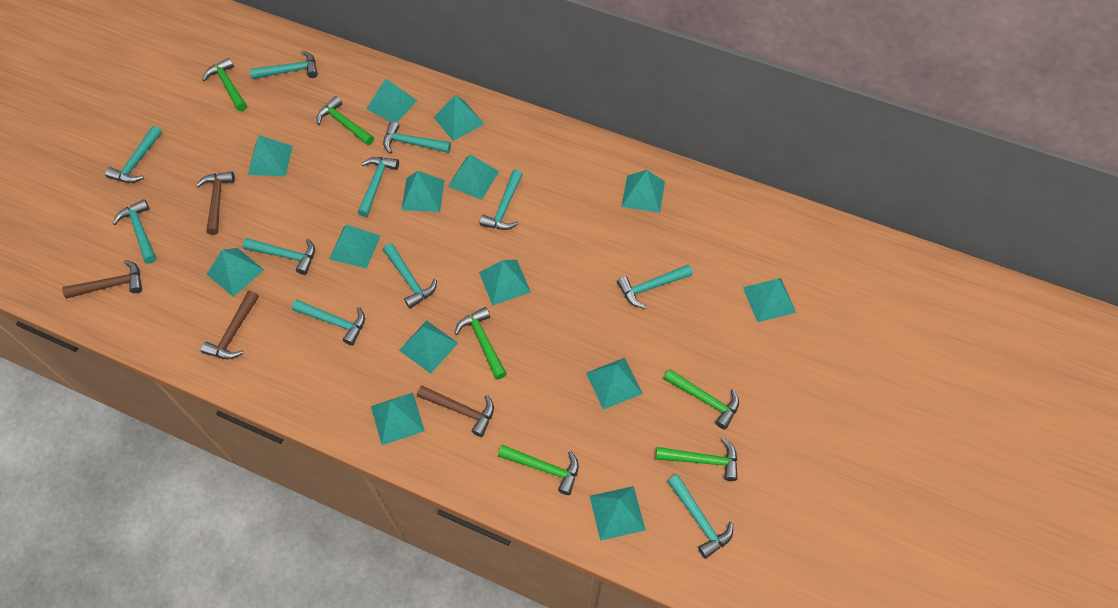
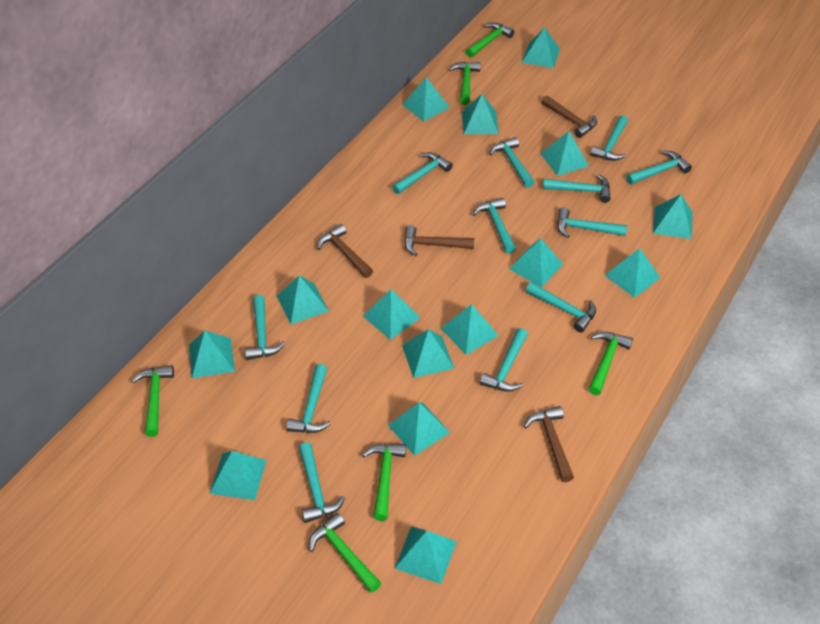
turquoise hammer: [105,126,162,183] [113,199,156,264] [242,238,315,275] [250,50,318,79] [292,299,365,346] [358,157,399,217] [383,121,451,154] [383,243,437,309] [480,170,523,230] [617,264,693,309] [667,474,733,559] = 11 -> [245,295,285,360] [286,364,331,433] [299,442,345,523] [392,152,453,194] [473,198,516,254] [480,328,528,392] [489,137,534,188] [526,282,596,333] [543,174,611,203] [557,207,627,238] [590,115,628,161] [626,151,692,184] = 12
turquoise pyramid: [207,248,264,297] [248,135,293,176] [329,225,381,269] [366,78,417,122] [371,393,425,445] [399,320,458,374] [401,171,444,212] [434,95,484,141] [448,154,499,200] [479,260,531,306] [586,358,643,410] [590,486,645,541] [621,170,665,213] [743,278,796,322] = 14 -> [189,331,235,378] [209,451,267,500] [277,275,329,324] [363,289,421,340] [388,402,450,456] [395,526,457,584] [402,77,450,121] [402,329,455,378] [441,304,499,355] [462,94,499,134] [509,238,563,287] [522,27,560,68] [540,131,589,176] [604,248,661,298] [653,194,693,239] = 15

